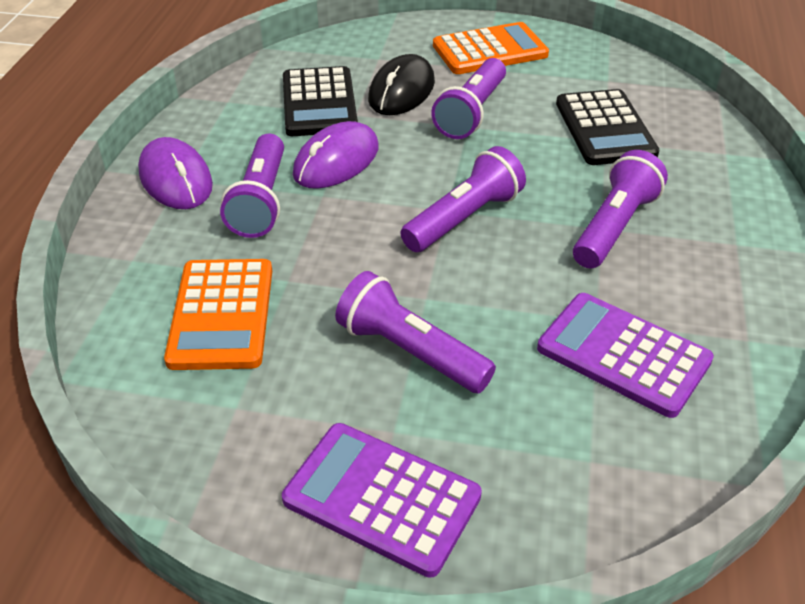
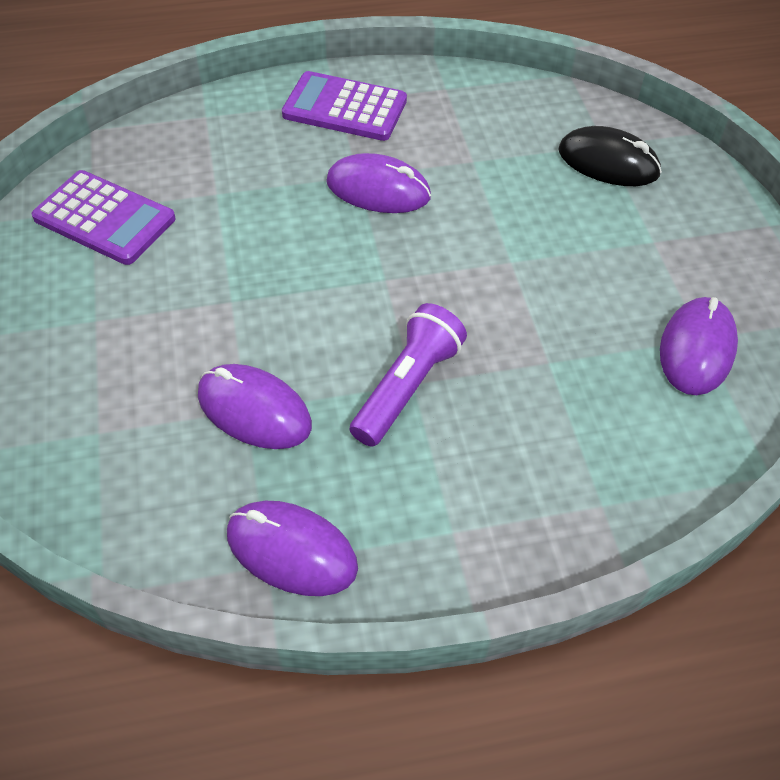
black calculator: [283,66,358,136] [556,89,659,165] = 2 -> none = 0
orange calculator: [164,259,272,370] [433,22,549,74] = 2 -> none = 0
purple flashlight: [220,134,284,238] [335,271,496,393] [400,146,526,252] [431,58,506,139] [573,150,668,269] = 5 -> [350,303,467,447] = 1
purple mouse: [138,137,213,209] [293,121,379,189] = 2 -> [198,364,312,449] [227,501,358,596] [326,153,431,213] [660,297,738,395] = 4

